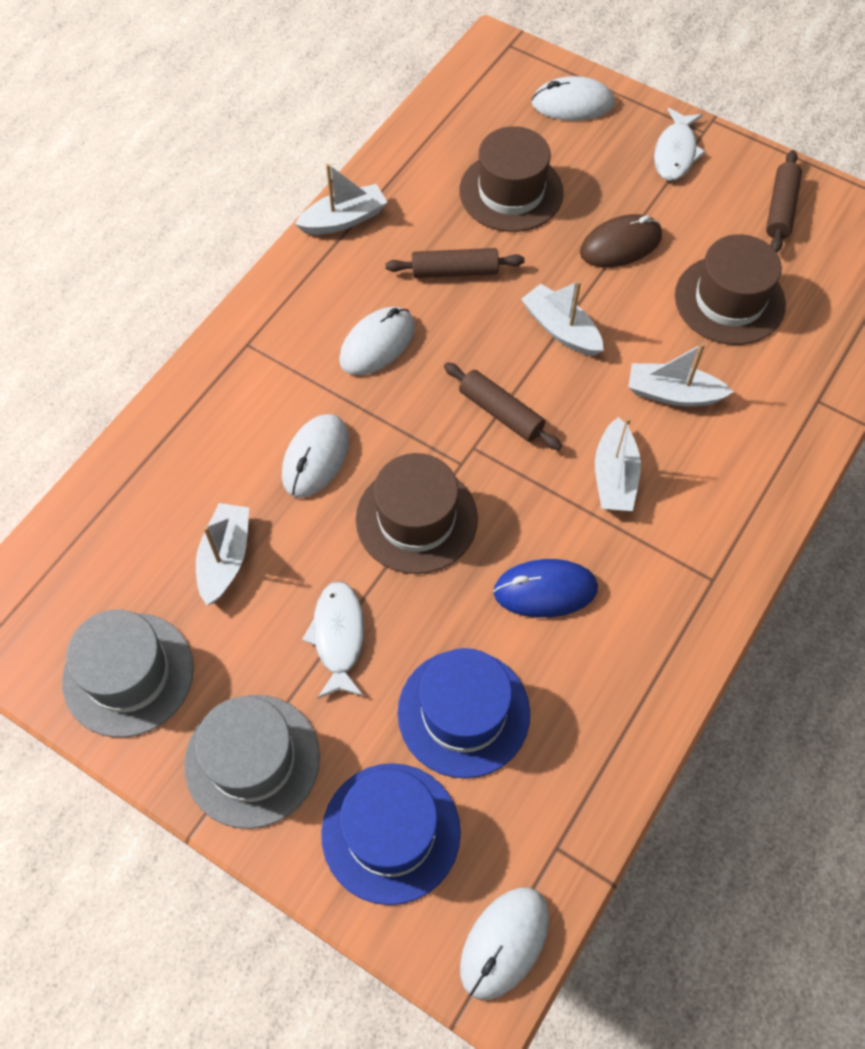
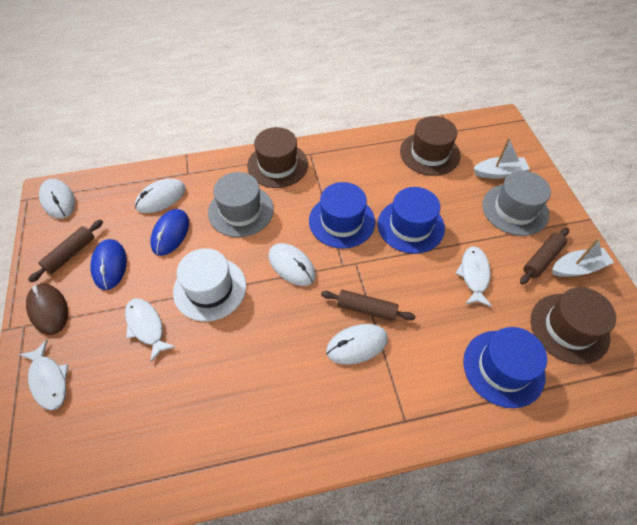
blue hat: [321,763,461,905] [398,648,530,779] = 2 -> [309,182,375,249] [378,187,445,254] [463,327,547,408] = 3
blue mouse: [493,559,598,618] = 1 -> [91,239,127,290] [150,209,189,256] = 2
white boat: [196,503,249,605] [295,163,387,235] [521,280,604,356] [595,417,641,511] [628,343,733,406] = 5 -> [473,138,530,179] [552,238,614,277] = 2
white fish: [302,581,364,699] [654,108,706,181] = 2 -> [19,340,68,411] [125,298,176,362] [456,246,492,307] = 3
white hat: none = 0 -> [173,248,246,321] = 1

